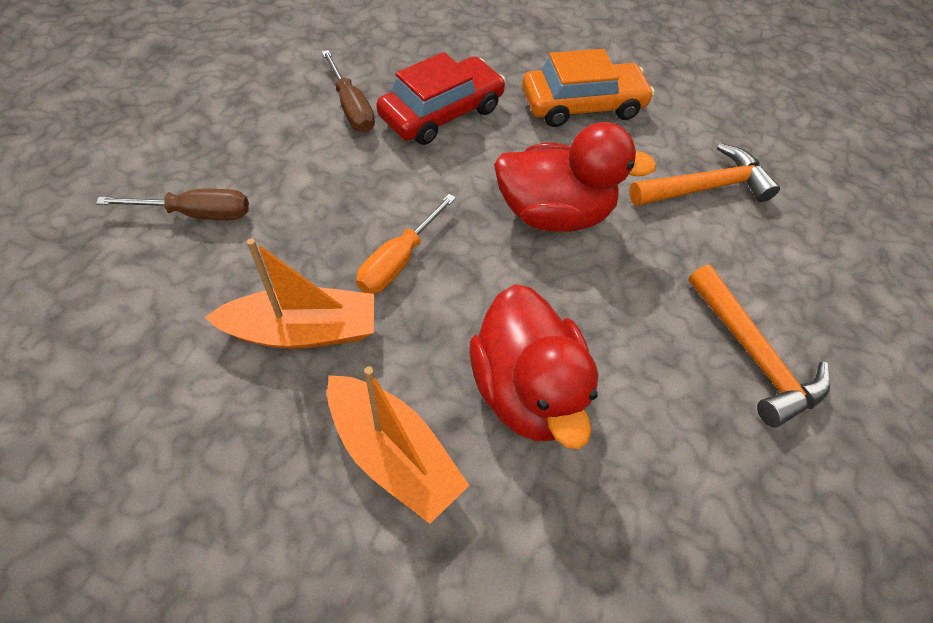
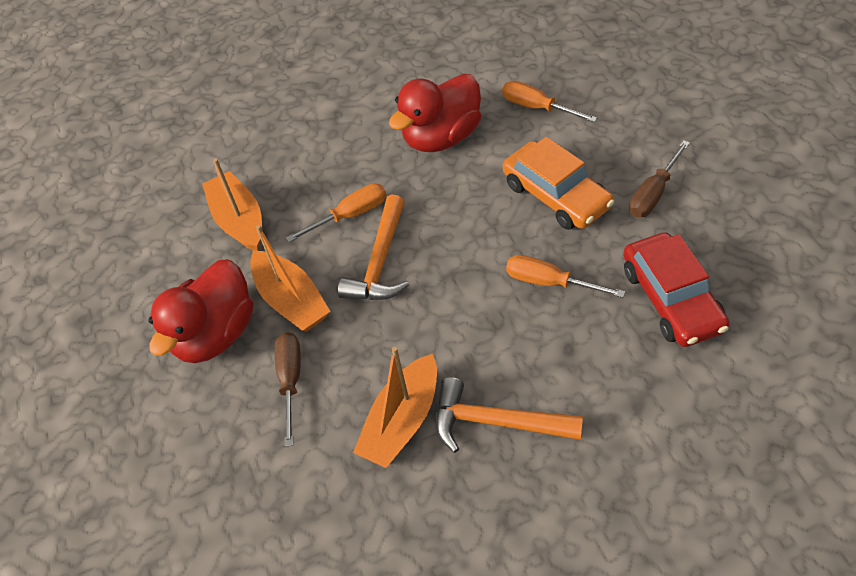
orange boat: [204,238,374,349] [327,366,469,524] = 2 -> [202,158,262,251] [250,225,330,332] [353,347,437,468] = 3
orange screwdriver: [356,194,456,294] = 1 -> [286,183,386,242] [502,81,597,122] [506,255,625,298] = 3

